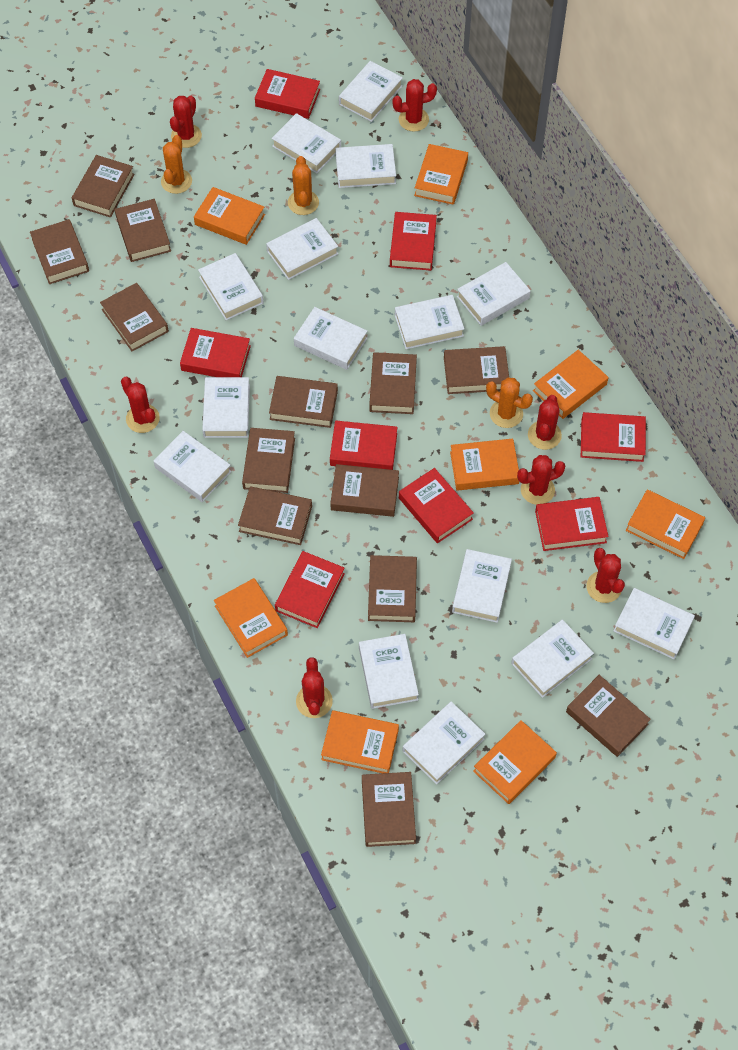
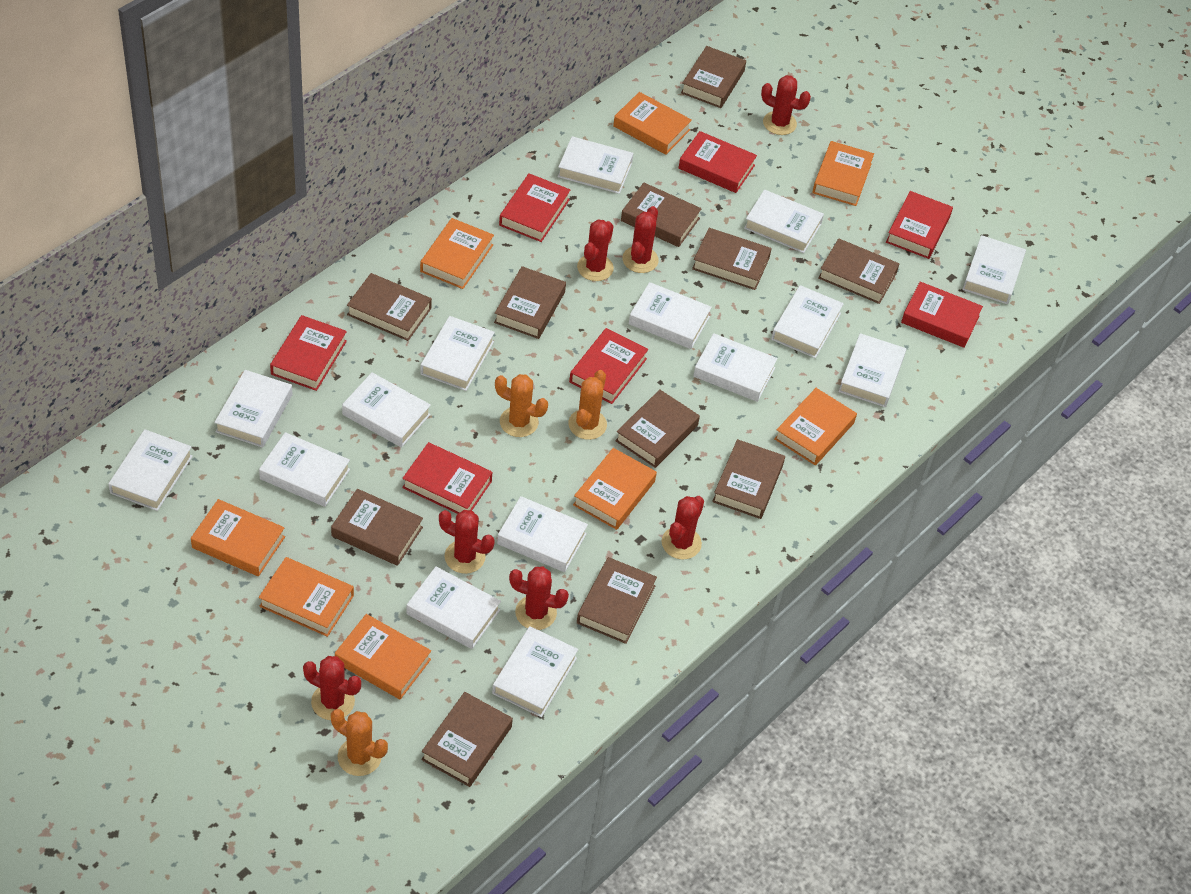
brown book: [30,219,89,284] [72,155,135,218] [100,283,169,351] [115,199,171,262] [238,486,312,545] [242,428,295,493] [269,376,338,428] [330,464,399,517] [362,772,416,847] [368,555,417,622] [369,352,417,414] [444,346,509,394] [566,675,651,757] = 13 -> [331,489,423,566] [347,273,432,341] [421,692,513,787] [494,266,566,339] [577,557,657,644] [615,389,700,468] [621,183,702,247] [681,46,746,108] [692,228,772,290] [712,439,785,519] [818,238,899,304] = 11
red book: [180,328,251,377] [255,69,320,119] [275,551,345,628] [330,421,397,470] [390,212,437,271] [399,468,474,543] [535,497,609,551] [581,412,646,462] = 8 -> [270,315,347,391] [402,442,492,514] [499,173,570,242] [569,328,648,404] [679,131,757,193] [886,191,953,259] [901,282,983,348] = 7

